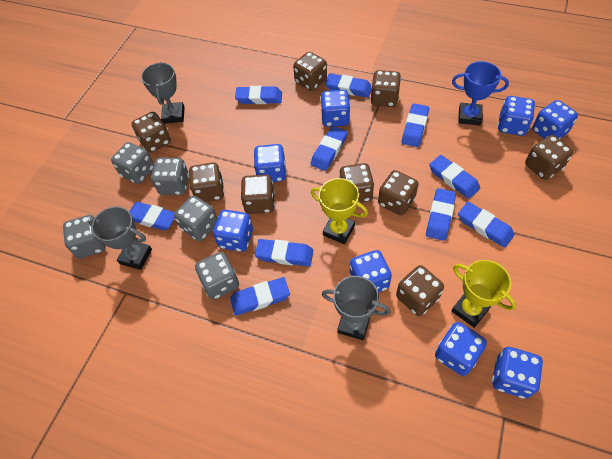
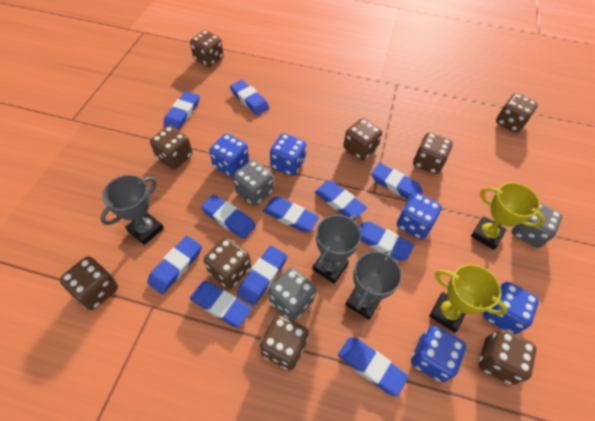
blue dice: [213,210,253,252] [254,144,287,182] [320,90,350,127] [350,250,392,292] [435,322,487,376] [492,347,543,398] [498,96,535,136] [532,100,578,139] = 8 -> [209,134,249,177] [270,133,306,176] [397,193,442,240] [411,326,466,382] [483,282,539,334] = 5
blue eraser: [129,202,175,231] [230,277,290,316] [235,86,282,104] [255,239,313,266] [311,126,348,171] [325,73,371,98] [402,104,429,147] [426,188,456,241] [429,155,480,199] [458,202,514,248] = 10 -> [147,236,202,294] [163,91,199,130] [190,281,252,328] [201,194,256,239] [230,80,269,115] [237,246,287,306] [263,196,319,232] [315,181,367,219] [338,337,408,397] [359,222,415,261] [371,163,423,199] = 11
blue trophy: [452,61,509,125] = 1 -> none = 0
grey dice: [63,215,106,259] [111,142,154,184] [151,158,189,195] [174,196,218,241] [195,252,239,300] = 5 -> [233,160,274,206] [269,268,316,321] [512,203,562,248] = 3

